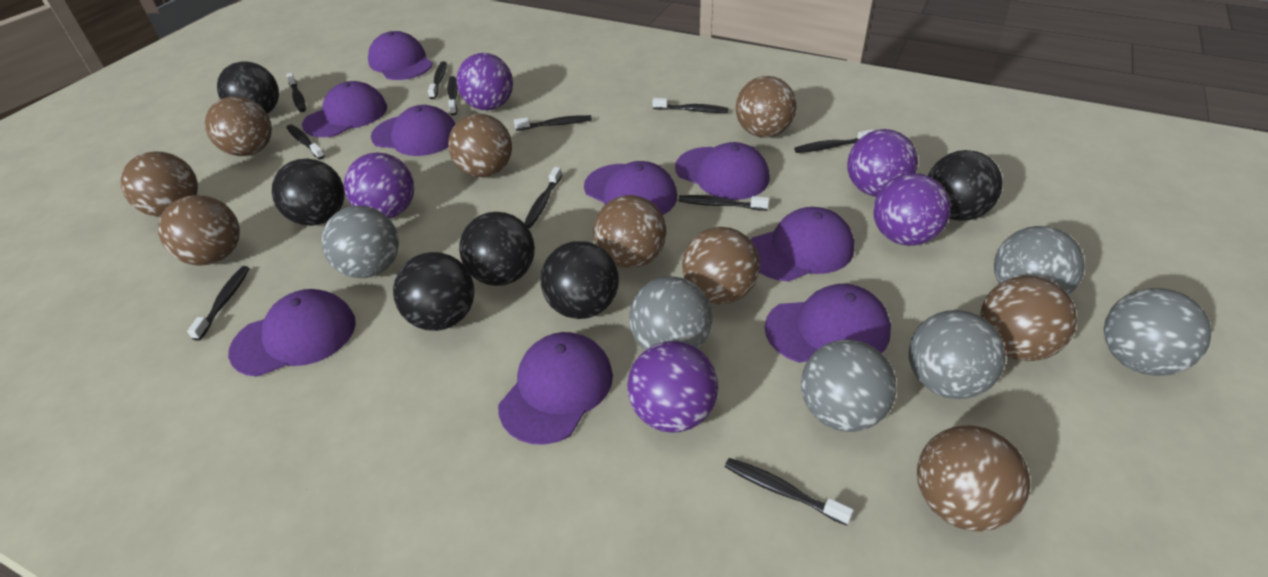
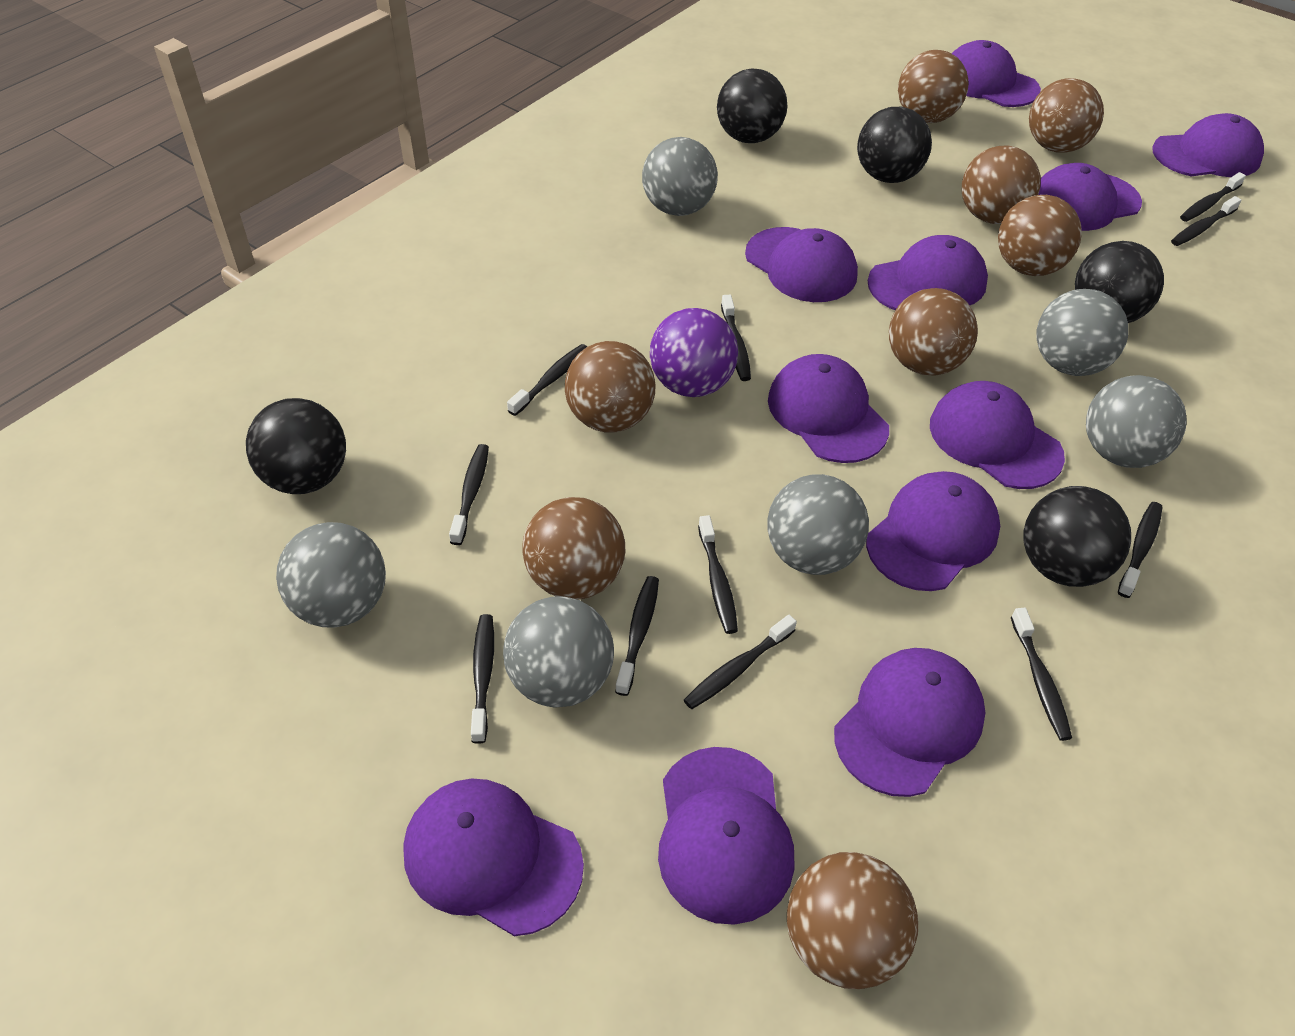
black ball: [217,61,279,114] [272,159,344,226] [393,252,474,331] [459,212,535,286] [541,241,619,319] [928,150,1003,221] = 6 -> [246,398,346,494] [717,68,787,143] [857,107,932,183] [1024,486,1131,587] [1075,241,1164,323] = 5
brown ball: [121,151,198,217] [158,195,240,266] [205,96,272,156] [448,114,512,177] [593,195,666,268] [682,227,760,304] [736,76,796,138] [917,425,1030,532] [980,276,1077,361] = 9 -> [522,497,625,600] [565,341,656,432] [787,852,918,989] [889,288,978,376] [898,50,969,123] [962,146,1041,224] [998,195,1082,276] [1029,78,1104,153] = 8
purple ball: [344,152,414,219] [456,53,513,110] [627,341,718,433] [847,129,918,197] [873,173,951,246] = 5 -> [650,308,738,397] = 1
purple cap: [228,289,356,377] [302,81,387,137] [368,31,433,80] [371,105,455,156] [498,332,613,445] [584,161,677,215] [675,142,770,200] [751,207,854,281] [765,284,891,363] = 9 -> [403,778,584,936] [658,747,795,925] [745,227,858,302] [768,354,889,463] [834,648,986,797] [866,471,1000,591] [868,235,988,310] [930,381,1065,489] [952,40,1041,107] [1038,163,1142,231] [1152,113,1264,177] = 11

